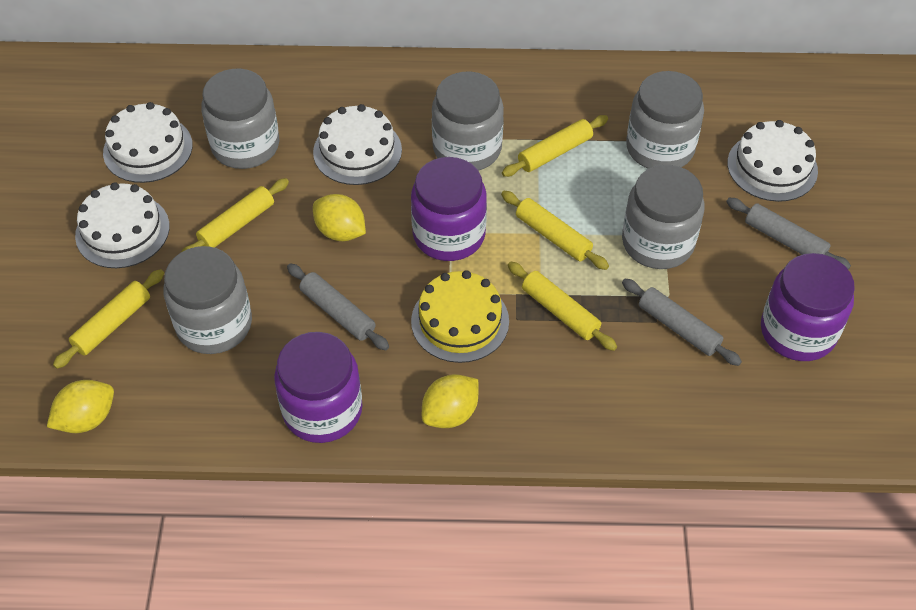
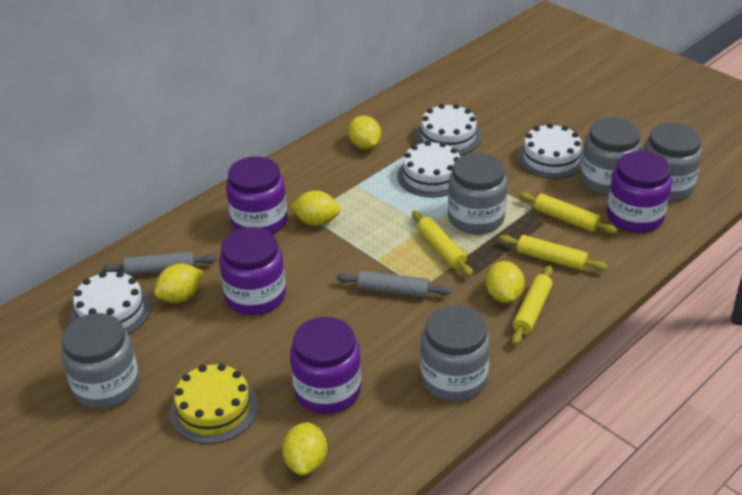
grey rolling pin: [287,263,389,350] [622,279,742,366] [726,198,851,270] = 3 -> [102,251,216,276] [337,270,451,298] = 2
purple jar: [274,332,363,443] [411,157,487,261] [761,253,855,361] = 3 -> [219,227,286,315] [226,156,287,234] [290,317,361,414] [607,151,672,233] = 4
yellow lemon: [47,380,114,433] [313,194,366,241] [422,374,478,428] = 3 -> [154,263,203,303] [282,422,327,475] [290,191,340,226] [348,116,381,150] [486,261,525,303] = 5
yellow rolling pin: [53,269,164,369] [182,178,289,252] [501,191,609,270] [502,115,608,177] [508,262,617,351] = 5 -> [412,211,473,277] [499,235,608,271] [512,265,553,345] [519,192,618,234] = 4

